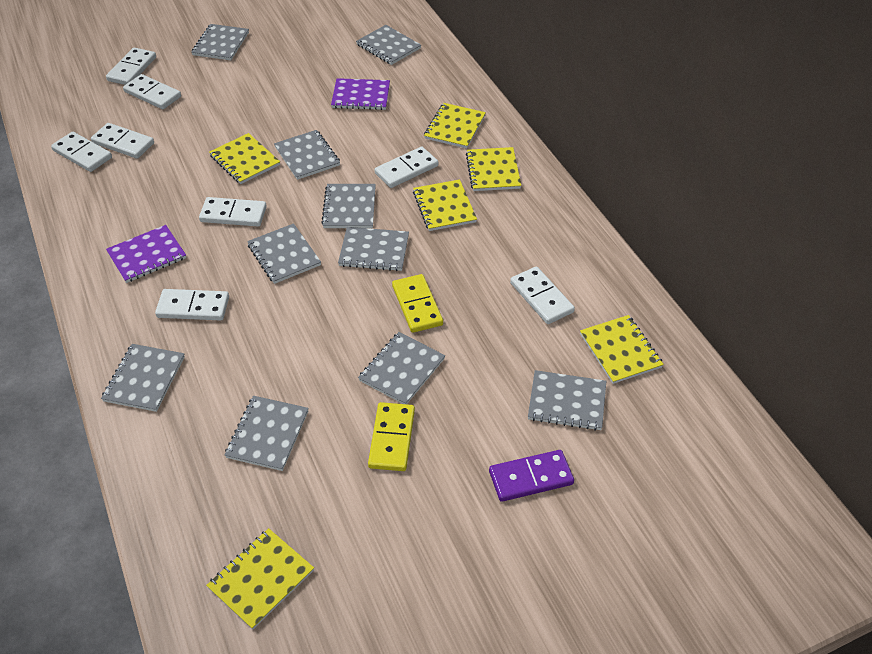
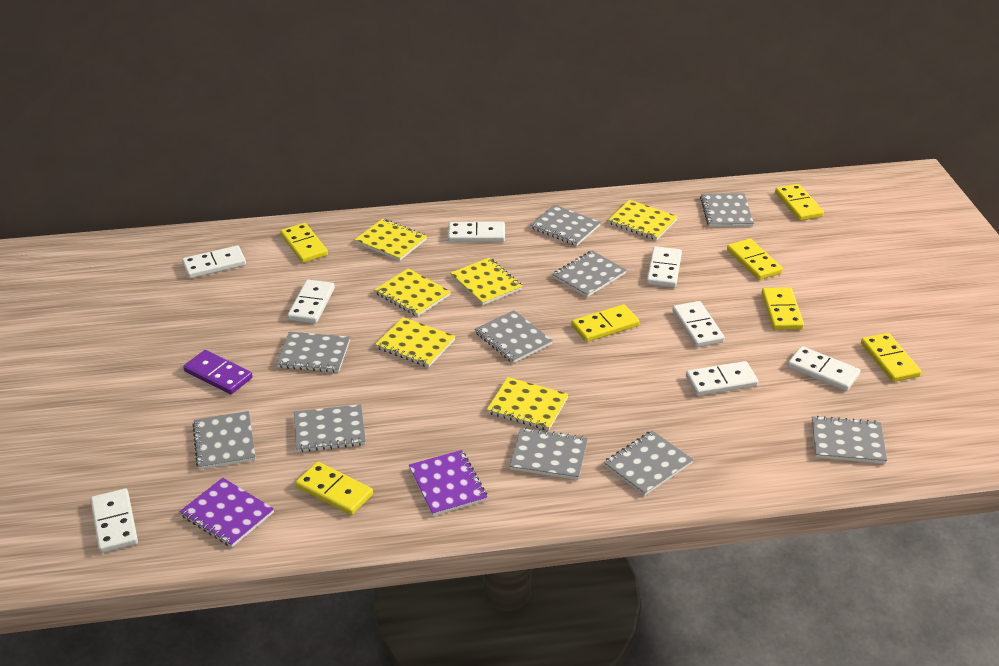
yellow domino: [368,402,415,471] [392,274,443,333] = 2 -> [280,223,328,263] [296,462,373,515] [571,304,640,342] [727,239,783,280] [762,287,804,330] [775,184,824,221] [861,333,921,382] = 7

